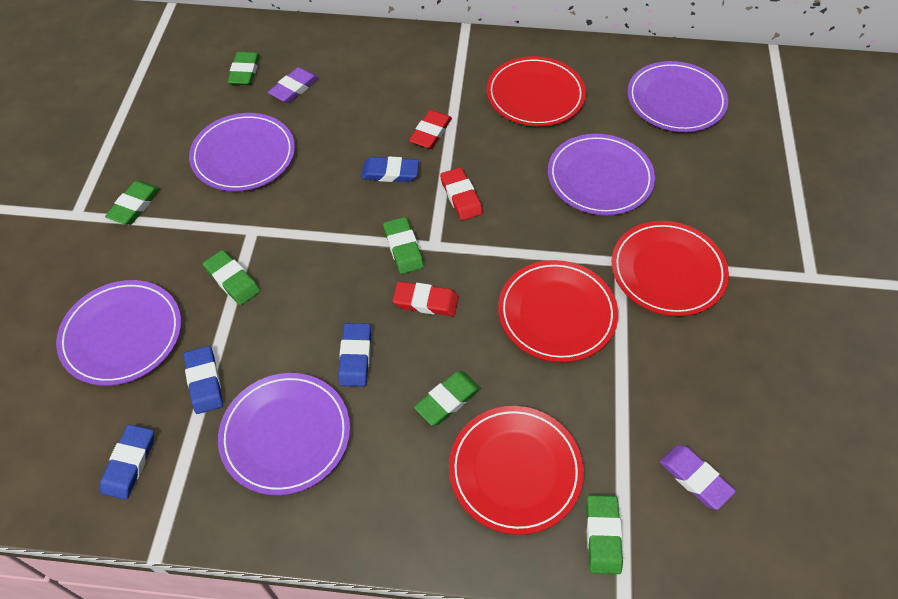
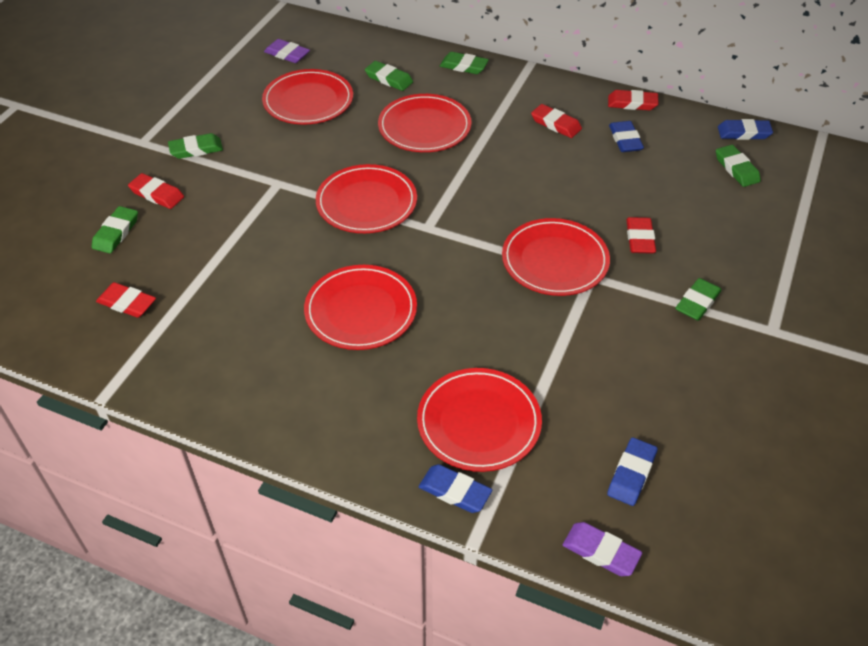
purple plate: [56,280,181,386] [189,113,295,191] [218,373,350,495] [548,134,655,215] [627,61,728,132] = 5 -> none = 0
red eraser: [392,281,459,316] [409,110,452,149] [440,168,483,221] = 3 -> [96,282,156,318] [128,173,184,209] [531,104,582,138] [608,90,658,110] [626,217,656,254] = 5
red plate: [449,406,584,535] [487,56,586,127] [498,260,618,362] [612,221,729,316] = 4 -> [262,69,353,125] [304,265,417,350] [316,164,417,233] [378,94,472,152] [417,368,542,472] [502,218,610,296] = 6

